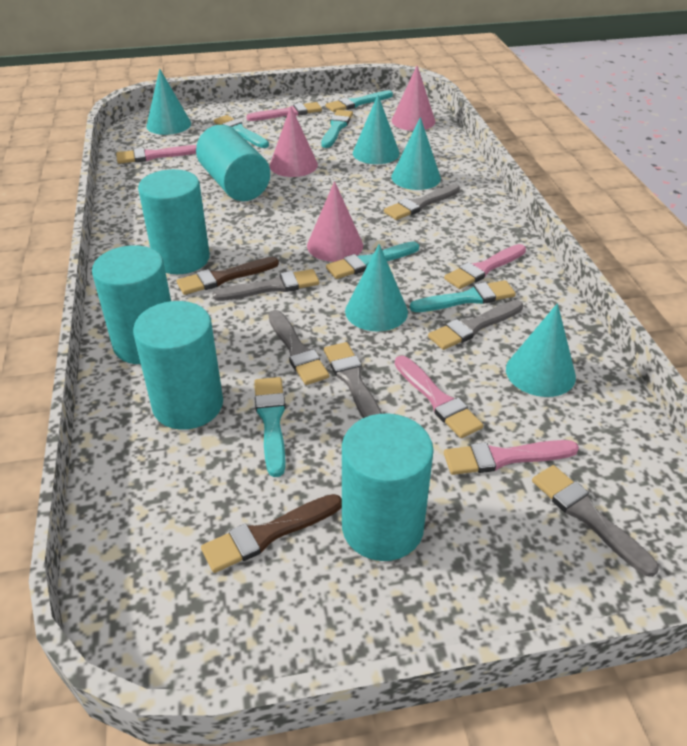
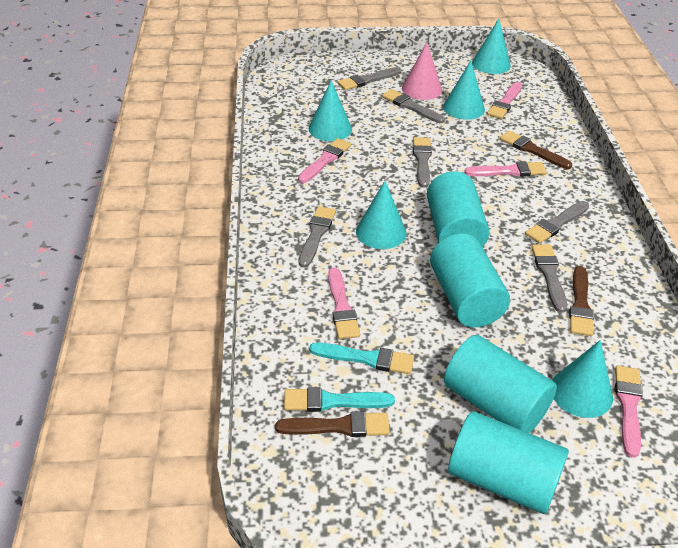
brown brush: [176,257,279,295] [201,494,342,573] = 2 -> [275,411,390,437] [500,131,572,169] [569,266,594,336] = 3
pink cone: [270,106,318,177] [307,181,363,262] [392,66,435,131] = 3 -> [402,42,442,100] = 1
turquoise brush: [214,115,269,148] [254,377,286,477] [321,110,353,148] [326,90,393,112] [326,241,419,279] [410,280,516,312] = 6 -> [284,387,395,412] [309,343,414,374] = 2
turquoise cylinder: [92,245,171,364] [133,301,223,430] [138,169,210,274] [196,125,270,201] [342,414,434,561] = 5 -> [427,171,489,247] [430,233,510,327] [444,335,557,433] [448,411,569,514] = 4

